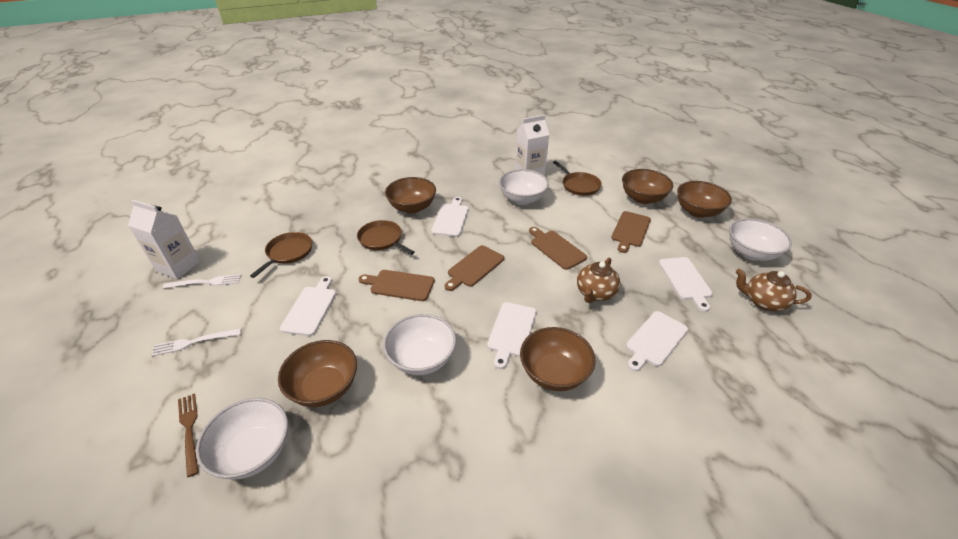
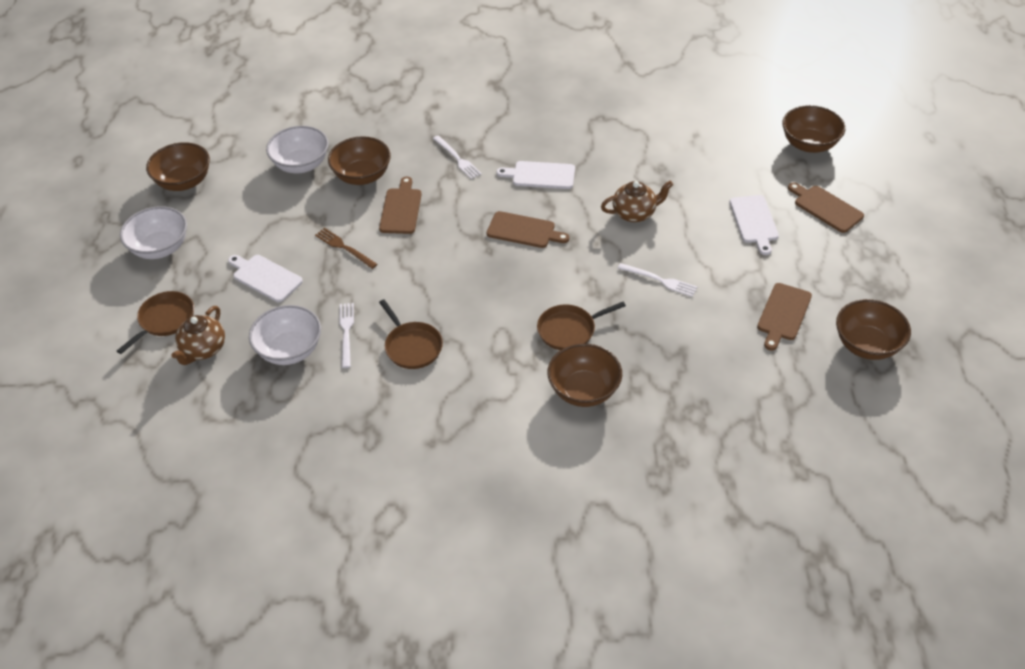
white bowl: [196,398,288,480] [383,314,456,375] [499,169,549,205] [729,218,792,261] = 4 -> [120,206,187,259] [249,305,321,365] [266,126,328,174] = 3
white carton: [128,200,200,279] [515,115,549,176] = 2 -> none = 0
white cutting board: [280,276,336,336] [432,197,468,237] [487,302,536,369] [626,311,688,371] [659,257,713,312] = 5 -> [228,255,303,302] [496,161,575,189] [730,195,779,255] = 3
white fork: [152,328,241,356] [163,274,241,289] = 2 -> [339,303,354,368] [433,136,482,179] [618,263,697,297] = 3

